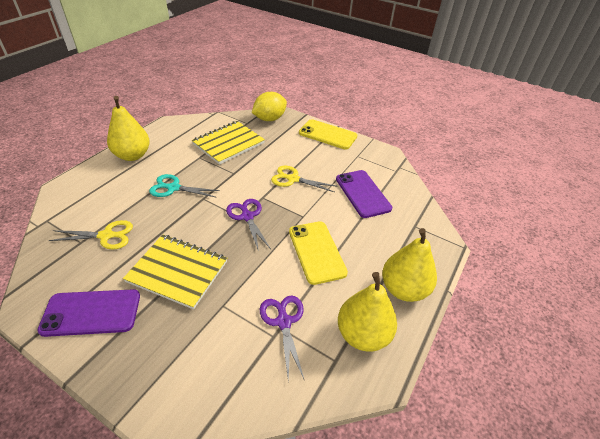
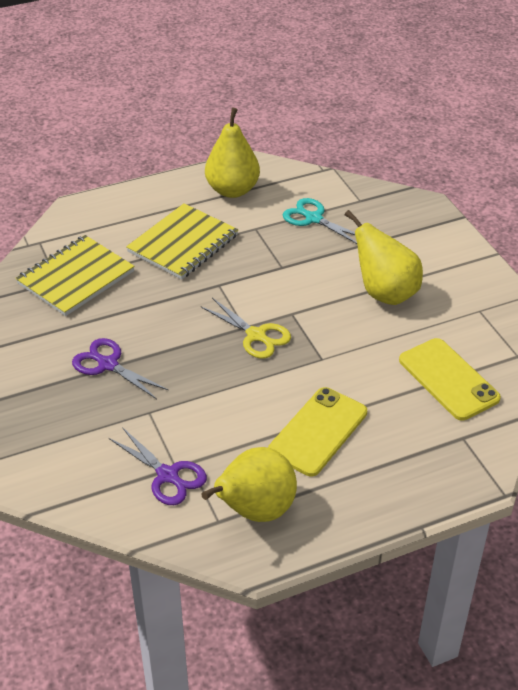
purple phone: [37,289,140,337] [336,170,392,218] = 2 -> none = 0
yellow lemon: [252,92,287,121] = 1 -> none = 0
yellow scissors: [48,220,133,249] [271,166,336,192] = 2 -> [201,298,291,359] = 1

